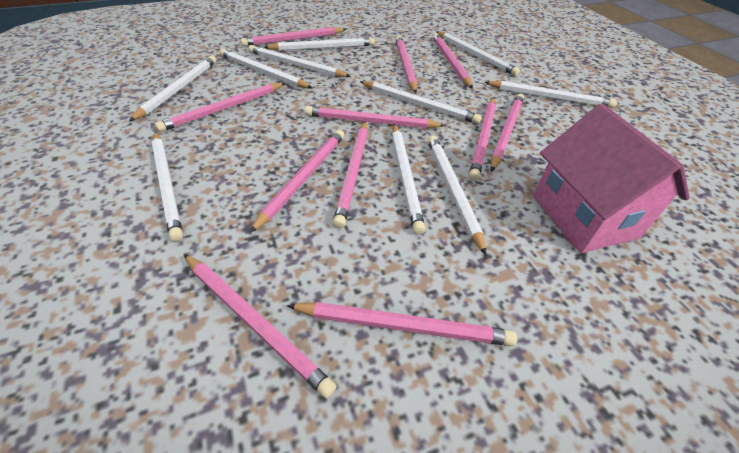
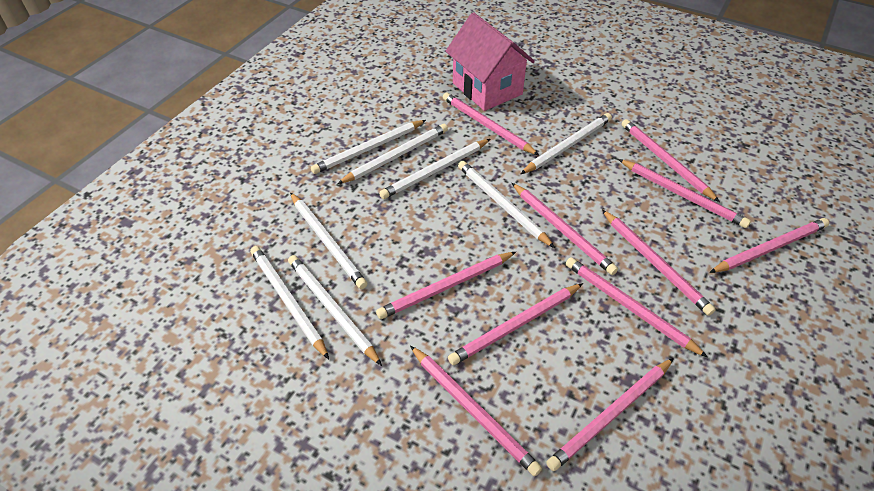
white pencil: [129,56,217,121] [152,132,183,242] [219,49,312,88] [248,45,351,77] [264,38,375,51] [360,81,481,124] [392,124,425,234] [428,135,487,256] [436,31,520,76] [484,81,617,108] = 10 -> [250,246,329,359] [288,255,382,366] [290,192,368,289] [311,120,426,174] [337,124,448,184] [379,139,490,199] [458,161,555,248] [521,113,612,174] = 8

